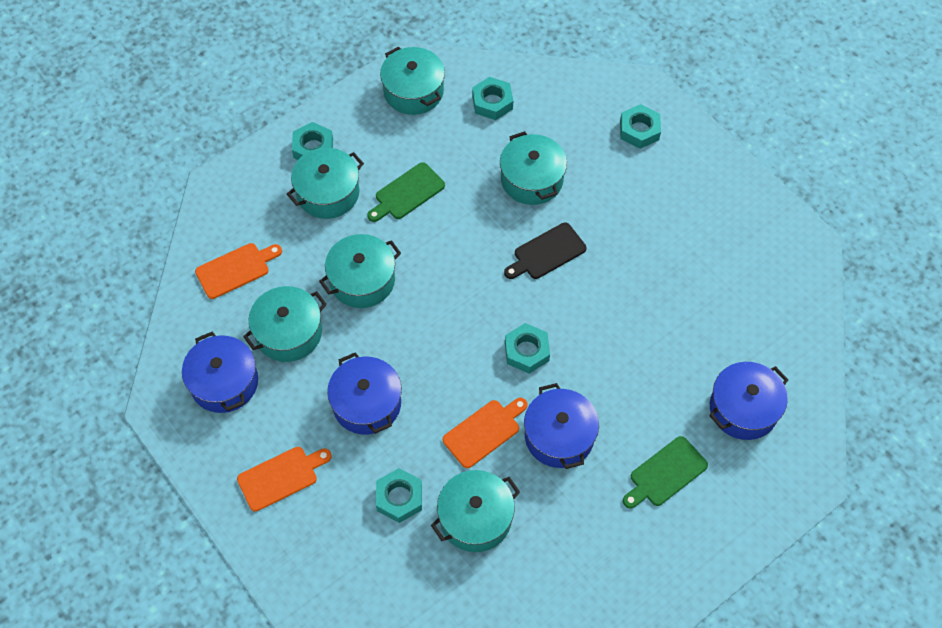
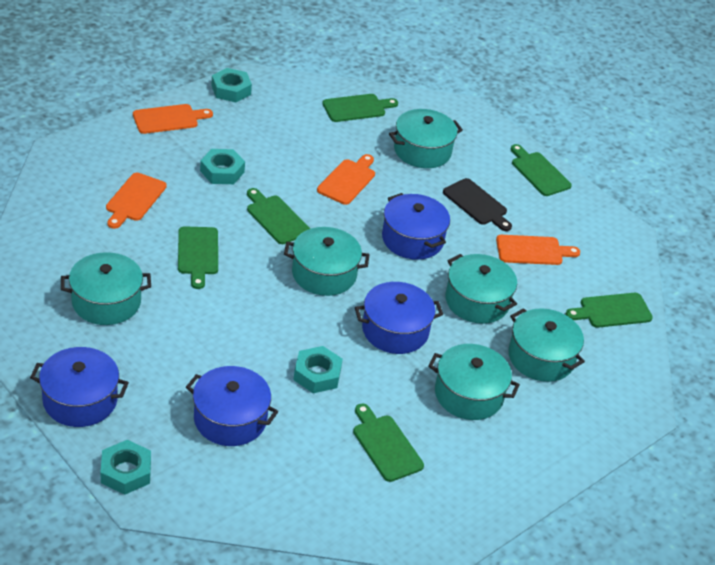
green cutting board: [367,162,445,222] [623,436,708,509] = 2 -> [178,226,218,289] [247,188,310,244] [322,94,398,122] [353,403,424,482] [511,144,572,196] [566,293,653,328] = 6
orange cutting board: [195,243,282,299] [237,447,332,512] [442,398,528,468] = 3 -> [106,173,167,229] [133,104,213,134] [317,154,375,205] [496,235,580,265] = 4
turquoise nut: [292,122,333,160] [376,468,422,523] [472,77,513,120] [505,323,550,374] [620,104,661,149] = 5 -> [100,440,151,495] [200,149,245,184] [211,68,252,102] [293,346,343,393] = 4

